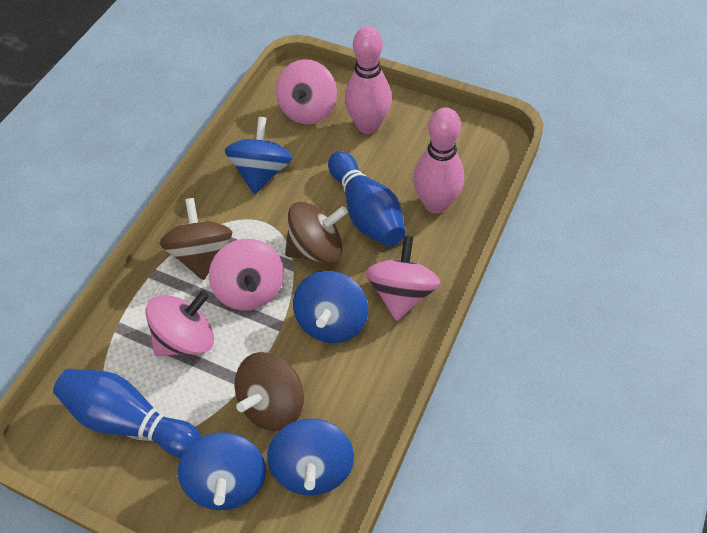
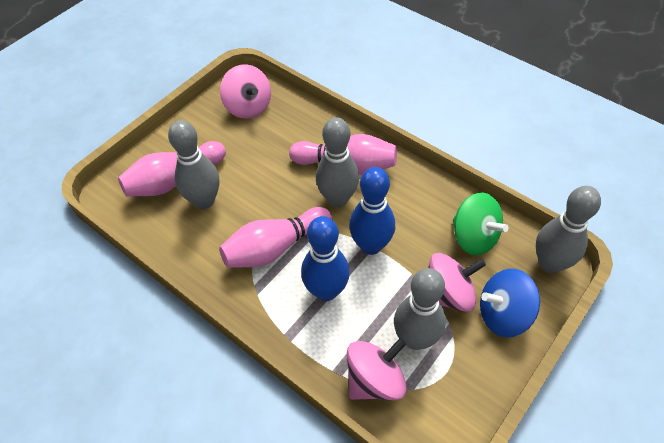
blue spinning top: [178,432,266,510] [225,117,292,194] [267,418,354,495] [293,271,368,343] = 4 -> [480,269,540,337] = 1
brown spinning top: [159,198,232,280] [234,352,304,431] [285,202,348,264] = 3 -> none = 0
green spinning top: none = 0 -> [453,193,509,255] = 1
grey bowling pin: none = 0 -> [168,120,219,209] [316,117,359,207] [394,268,446,350] [536,186,601,273] = 4
pink bowling pin: [345,26,392,134] [413,107,464,213] = 2 -> [118,141,226,197] [219,207,332,268] [289,134,397,175] = 3
pink spinning top: [145,291,214,357] [209,239,284,310] [276,59,337,125] [366,236,440,321] = 4 -> [220,64,271,119] [347,338,406,400] [429,253,486,312] = 3

